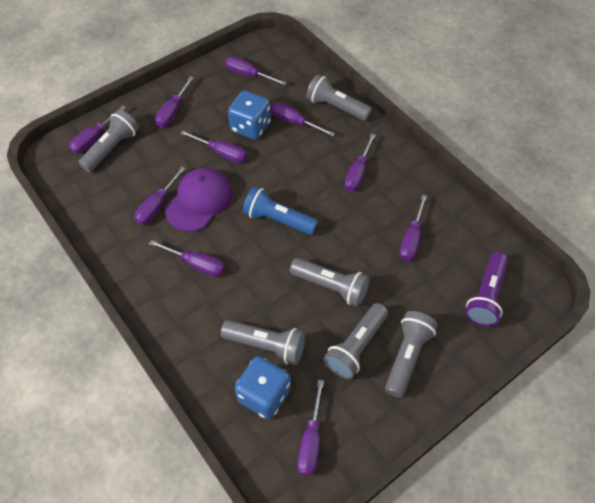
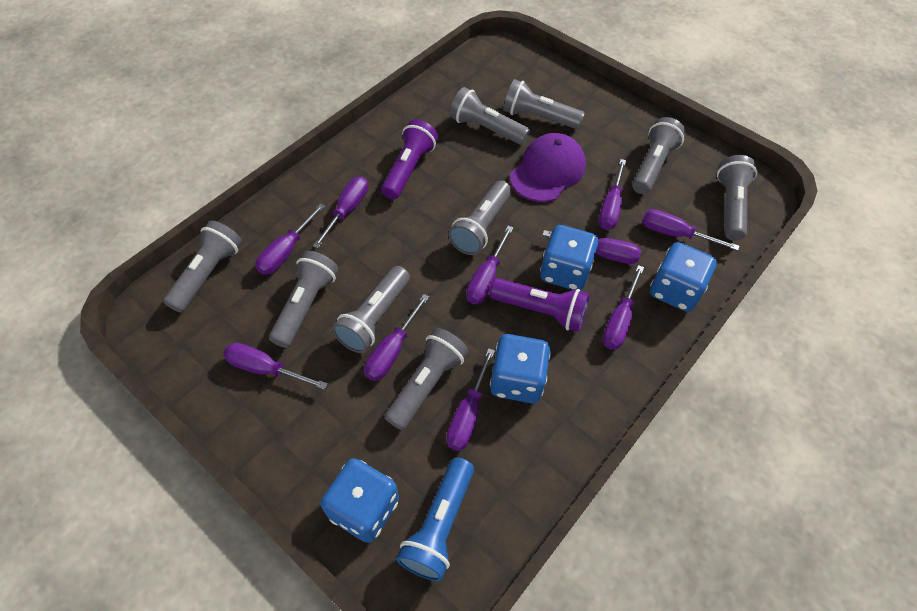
blue dice: [228,91,271,140] [235,356,291,419] = 2 -> [320,458,399,543] [490,334,551,403] [540,225,598,291] [650,242,717,312] = 4
grey flashlight: [78,109,139,172] [221,320,306,365] [290,258,370,307] [306,74,372,121] [324,303,388,379] [385,311,438,398] = 6 -> [163,220,242,313] [269,251,339,348] [332,266,410,353] [385,328,469,430] [448,180,511,255] [450,87,530,145] [503,79,585,129] [632,117,686,194] [717,155,757,241] = 9
purple flashlight: [465,252,508,327] = 1 -> [381,120,438,200] [489,278,590,332] = 2

